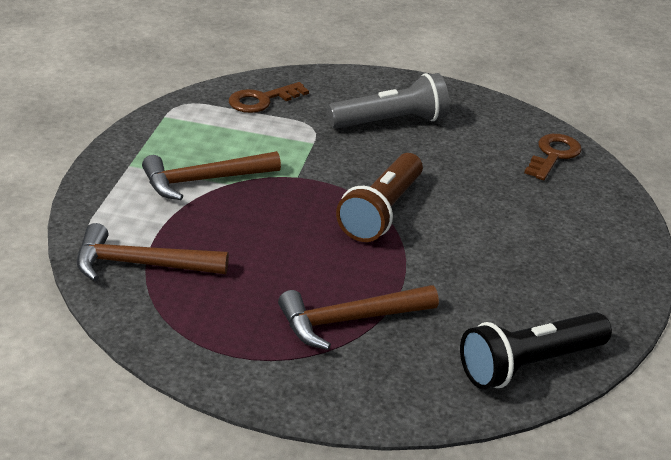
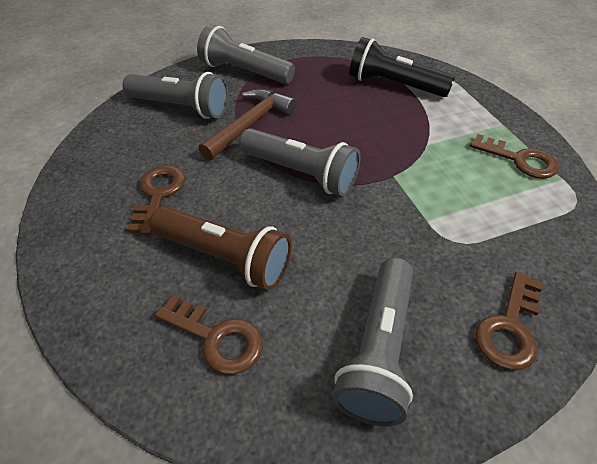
brown hammer: [77,223,229,281] [142,151,281,200] [278,285,439,350] = 3 -> [199,89,296,160] = 1
brown key: [229,82,309,113] [524,134,582,180] = 2 -> [127,165,185,235] [155,295,263,375] [470,134,559,179] [475,272,543,370] = 4
grey flashlight: [327,73,449,129] = 1 -> [122,72,228,119] [197,24,295,84] [239,128,361,196] [333,258,413,426] = 4

